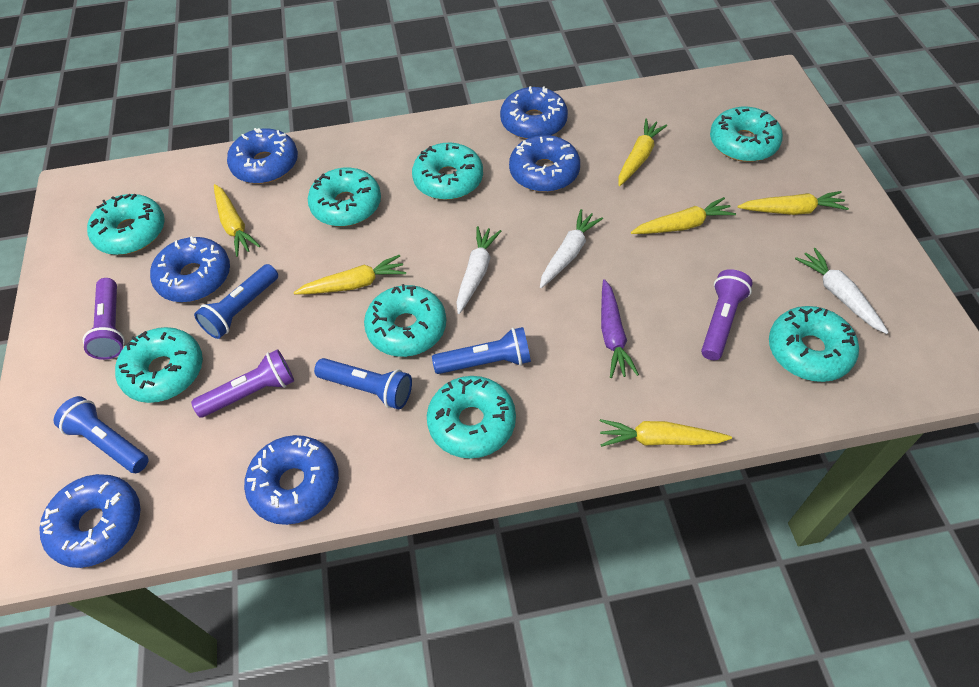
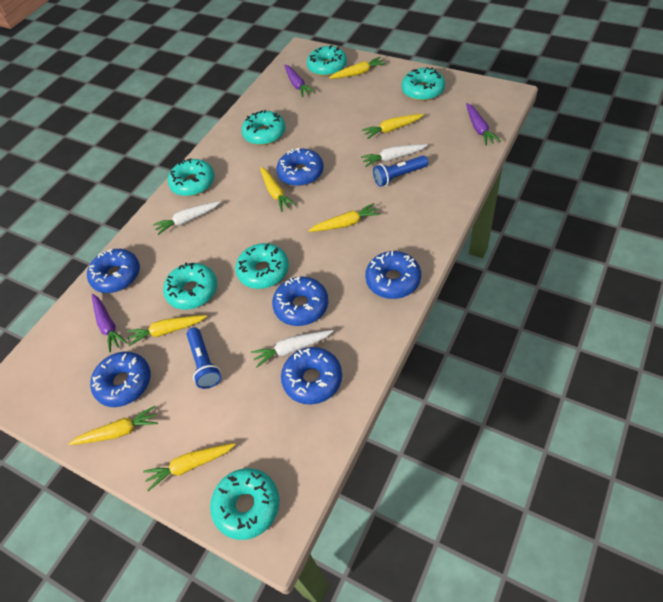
blue flashlight: [54,396,149,473] [194,264,278,339] [314,358,412,409] [432,327,531,374] = 4 -> [187,327,221,389] [373,156,428,187] = 2
purple carrot: [601,279,639,378] = 1 -> [92,294,127,352] [284,65,315,97] [466,103,501,146] = 3
purple flashlight: [83,278,125,360] [191,349,294,418] [701,269,753,360] = 3 -> none = 0
turquoise donut: [87,194,165,255] [115,327,203,403] [308,167,381,226] [364,284,446,357] [412,143,483,200] [427,376,516,458] [710,107,783,162] [769,306,859,382] = 8 -> [163,263,217,310] [168,158,215,196] [210,468,279,540] [235,243,289,289] [241,110,286,145] [307,45,347,76] [402,67,445,101] = 7
yellow carrot: [214,184,260,257] [294,255,406,294] [600,419,732,447] [618,119,667,186] [631,197,736,234] [738,191,849,215] = 6 -> [68,406,158,445] [127,315,207,346] [143,443,236,491] [260,167,296,212] [308,203,380,232] [329,57,386,79] [362,114,424,139] = 7

